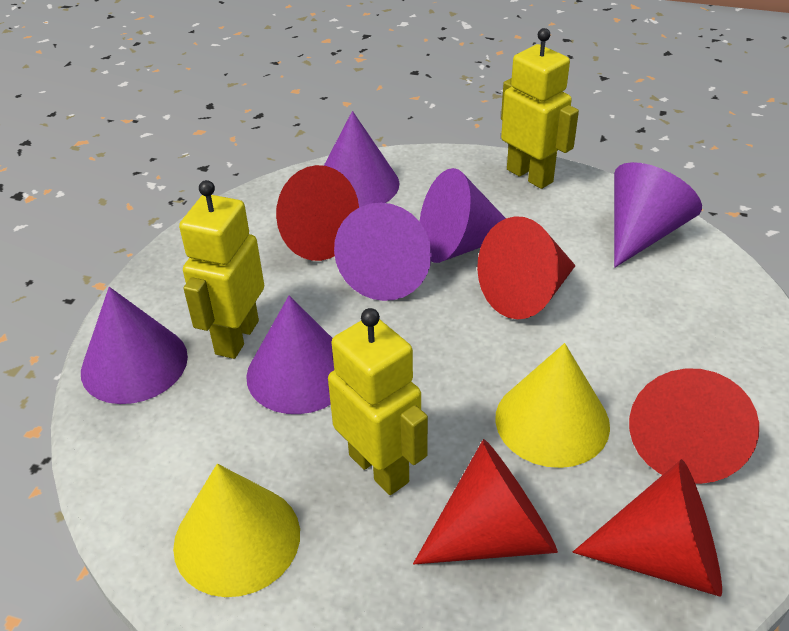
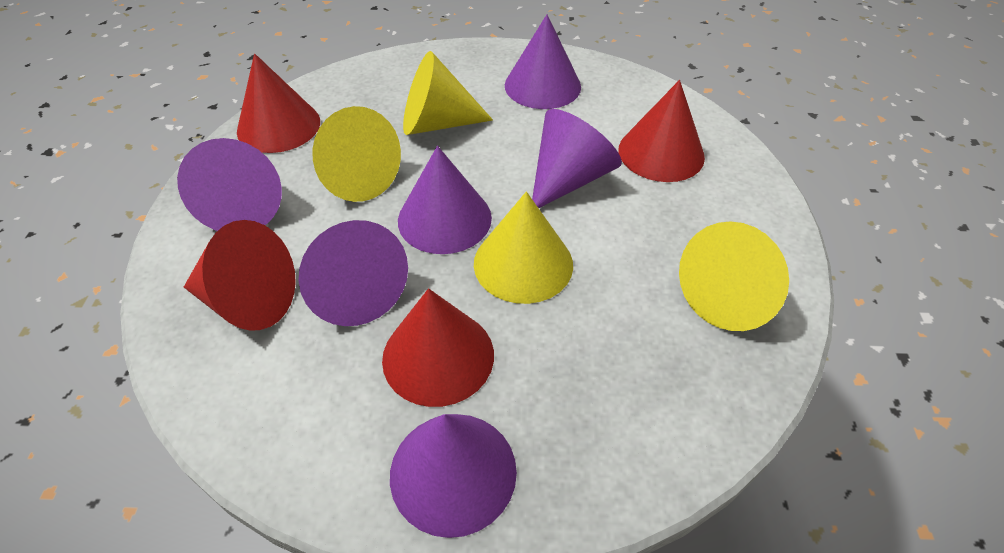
red cone: [276,165,359,261] [413,439,558,565] [477,216,576,319] [573,459,722,597] [629,368,759,484] = 5 -> [184,220,296,331] [237,53,320,153] [382,288,494,407] [619,80,705,182] = 4
yellow cone: [173,464,300,597] [495,343,610,468] = 2 -> [313,106,401,202] [403,51,493,135] [474,192,573,304] [679,221,789,331] = 4
yellow robot: [179,180,264,359] [328,308,428,495] [501,28,579,189] = 3 -> none = 0

